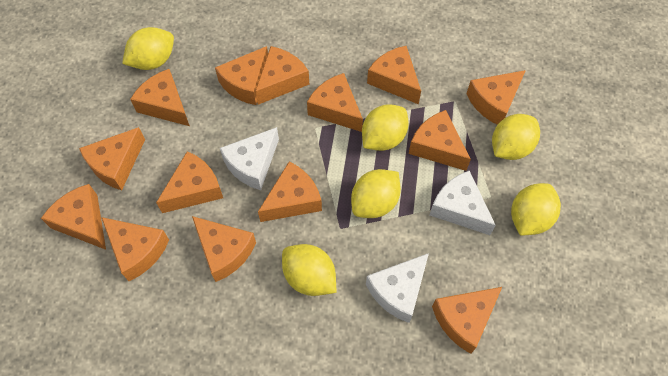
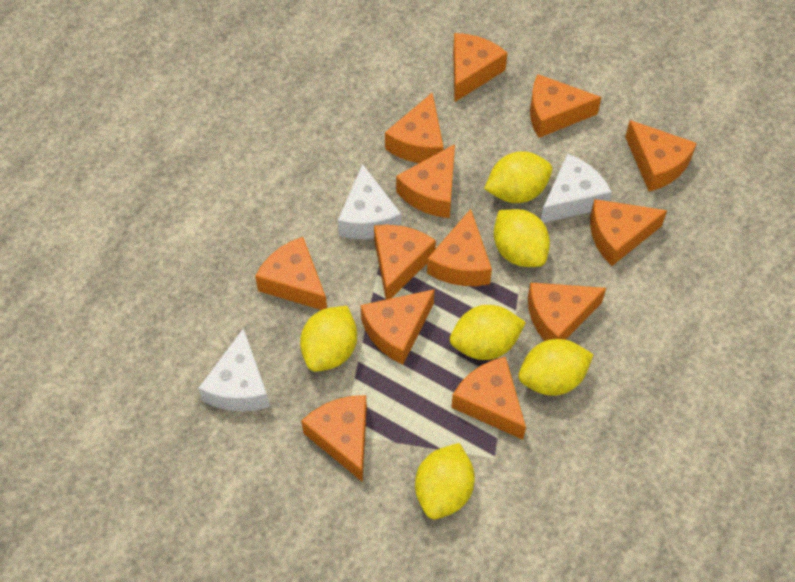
orange cheese: [41,184,106,250] [79,127,145,190] [101,217,169,281] [130,69,190,126] [156,151,223,213] [192,216,256,282] [215,46,268,105] [255,46,309,104] [258,161,322,222] [307,73,363,132] [367,46,421,104] [408,110,471,171] [432,287,502,354] [466,70,526,125] = 14 -> [255,237,327,310] [301,395,367,482] [361,289,435,364] [374,225,436,300] [385,93,444,163] [396,144,455,218] [427,209,492,286] [451,357,526,440] [453,33,508,102] [528,283,606,341] [530,74,601,138] [590,199,667,266] [625,120,697,191] = 13

